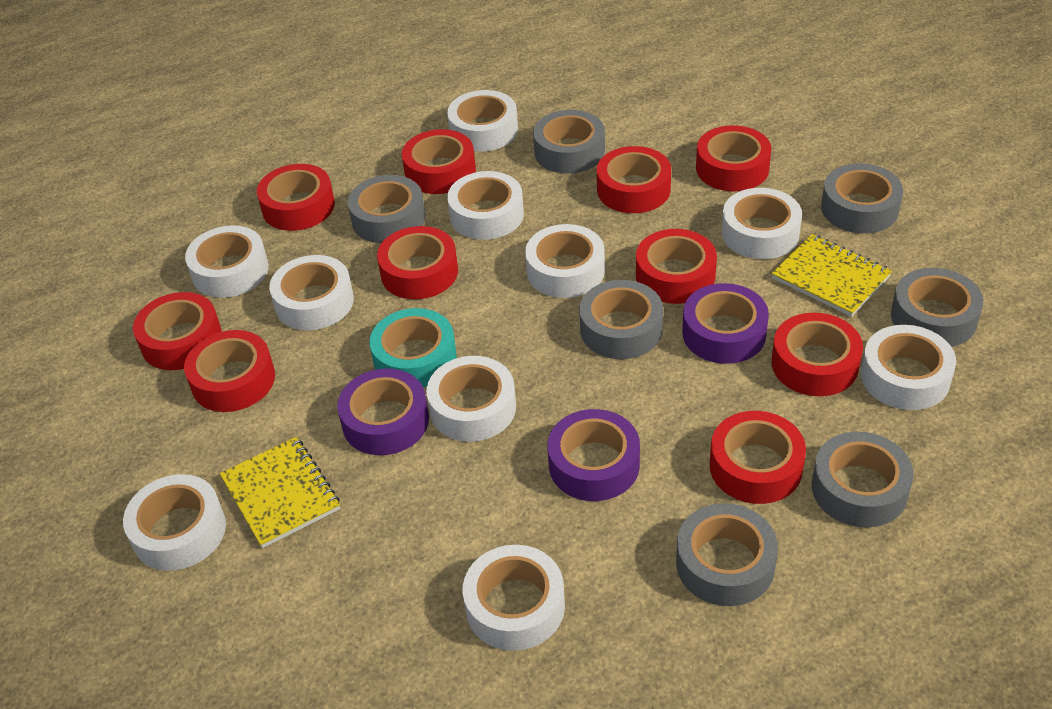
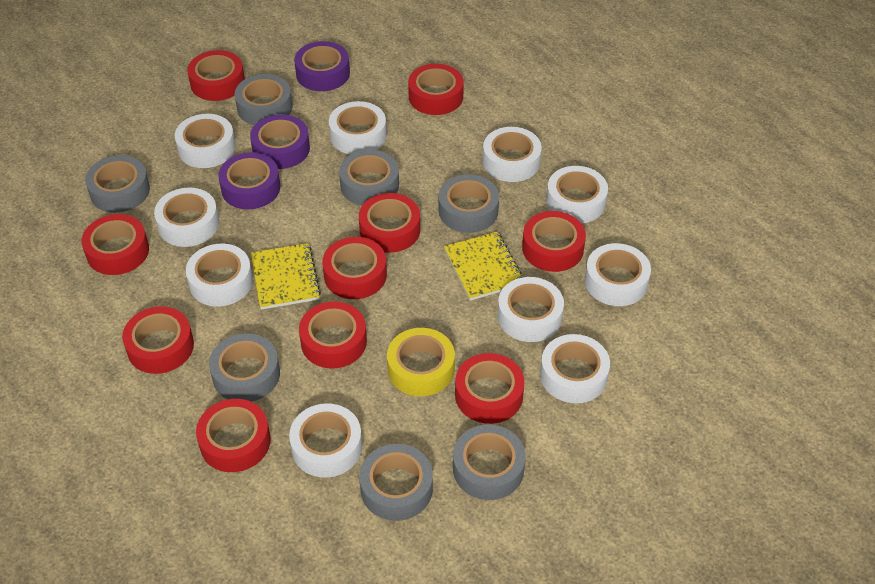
turquoise tape: [370,308,457,388] = 1 -> none = 0
yellow tape: none = 0 -> [387,328,455,396] = 1

